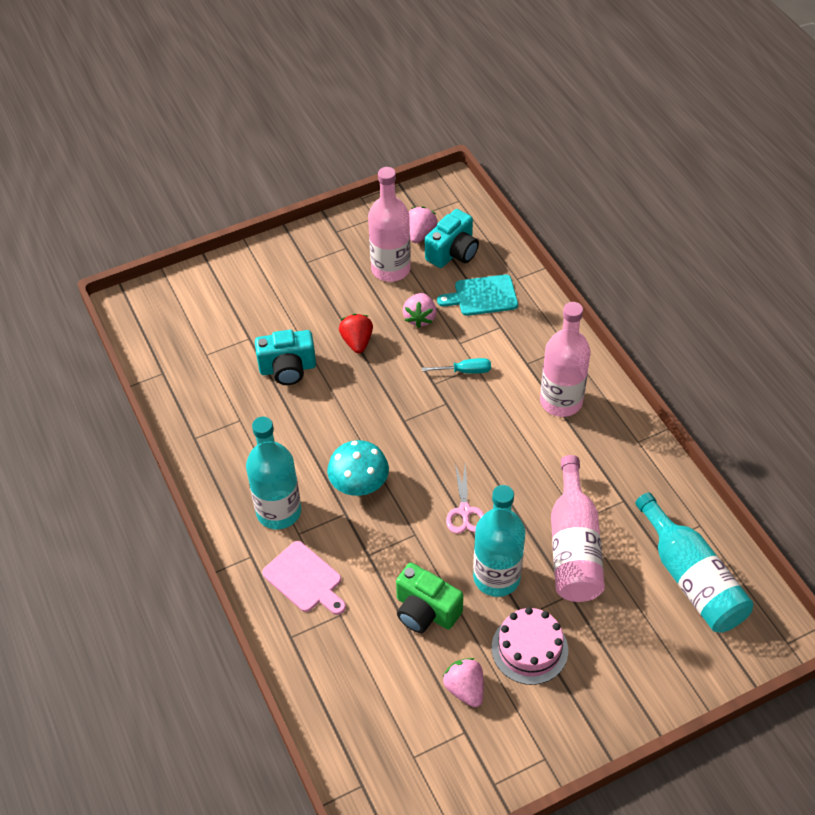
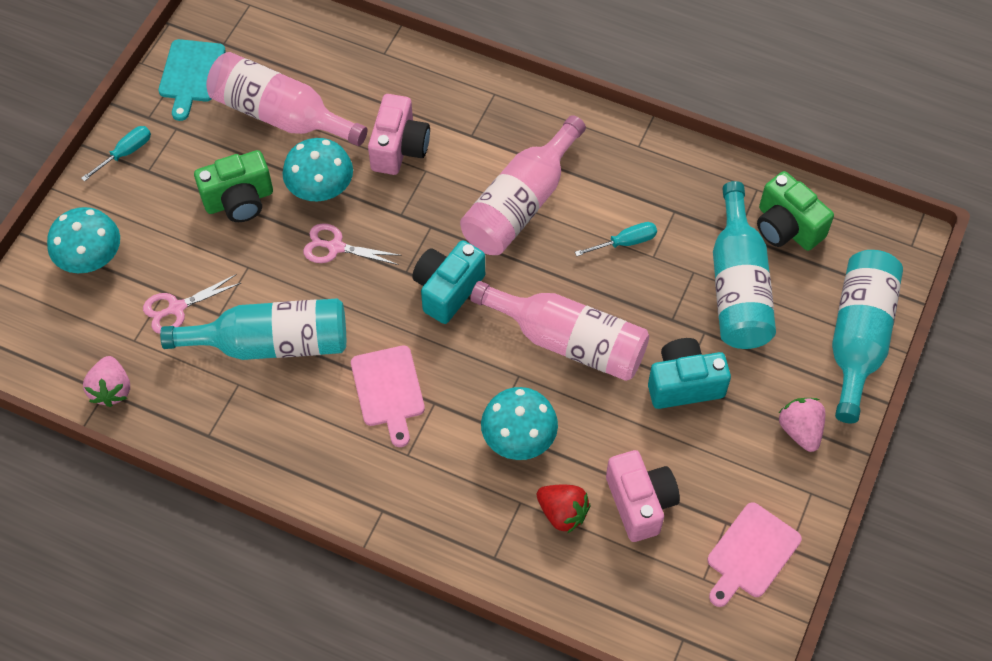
green camera: [396,563,463,633] = 1 -> [194,150,273,222] [757,171,834,251] = 2
pink cake: [492,607,568,685] = 1 -> none = 0
pink camera: none = 0 -> [368,94,430,175] [606,450,680,542] = 2
pink cutting board: [262,541,346,615] = 1 -> [351,345,425,447] [707,502,802,607] = 2
pink scissors: [446,464,484,534] = 1 -> [143,274,241,334] [303,223,402,265] = 2
pink strawberry: [403,293,437,328] [409,206,438,243] [442,658,484,707] = 3 -> [83,356,130,407] [779,398,825,452] = 2
turquoise mushroom: [327,440,389,496] = 1 -> [47,207,120,273] [282,138,353,201] [481,387,558,460] = 3
turquoise screwdriver: [422,358,491,374] = 1 -> [81,126,151,182] [575,222,657,256] = 2

